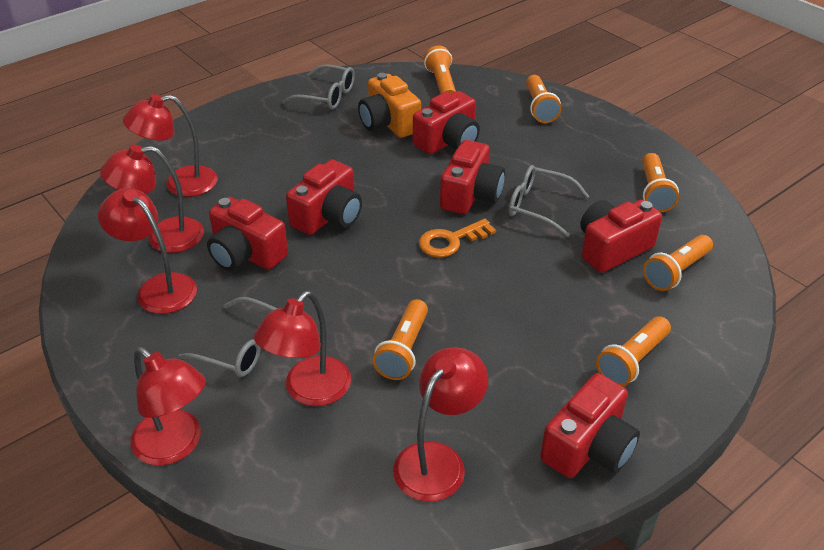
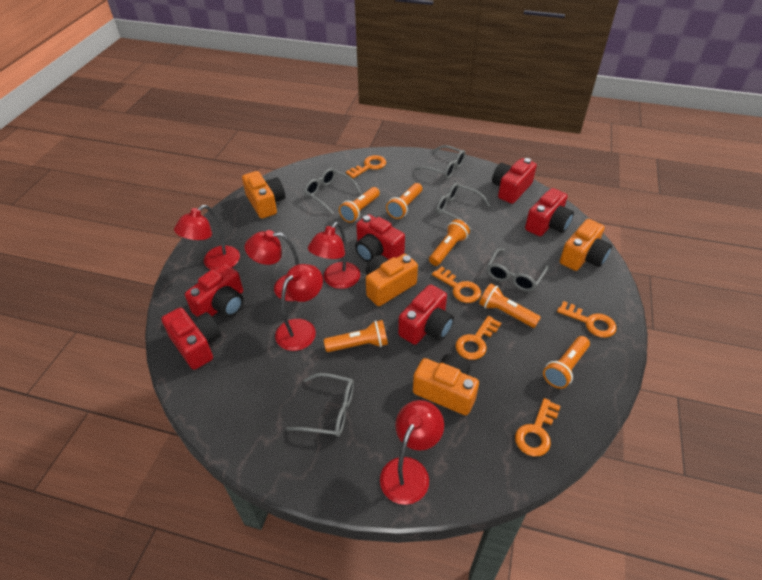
grey glasses: [178,297,278,377] [282,64,355,110] [508,165,589,237] = 3 -> [286,373,354,437] [304,168,361,214] [414,145,466,179] [436,183,491,231] [487,248,549,291] = 5
orange camera: [358,73,421,138] = 1 -> [242,171,285,219] [365,254,418,306] [413,354,479,415] [560,219,612,271] = 4
orange key: [419,219,496,257] = 1 -> [346,155,386,179] [432,266,481,303] [455,316,501,360] [515,398,561,457] [557,301,617,338] = 5
red lamp: [98,188,197,314] [100,145,204,253] [123,94,218,197] [131,347,206,466] [254,291,351,406] [393,348,488,502] = 6 -> [174,205,240,270] [245,230,299,301] [275,264,323,351] [308,222,360,289] [380,400,444,505] = 5

